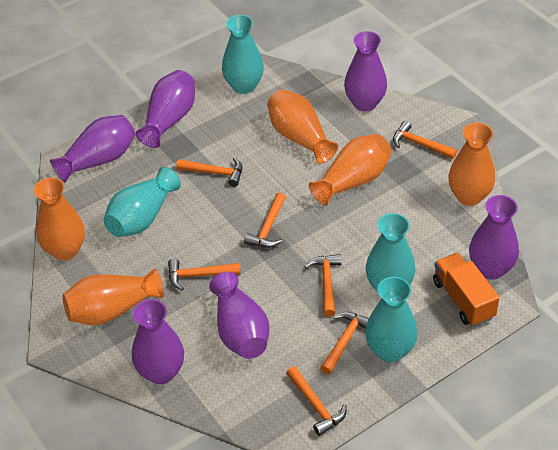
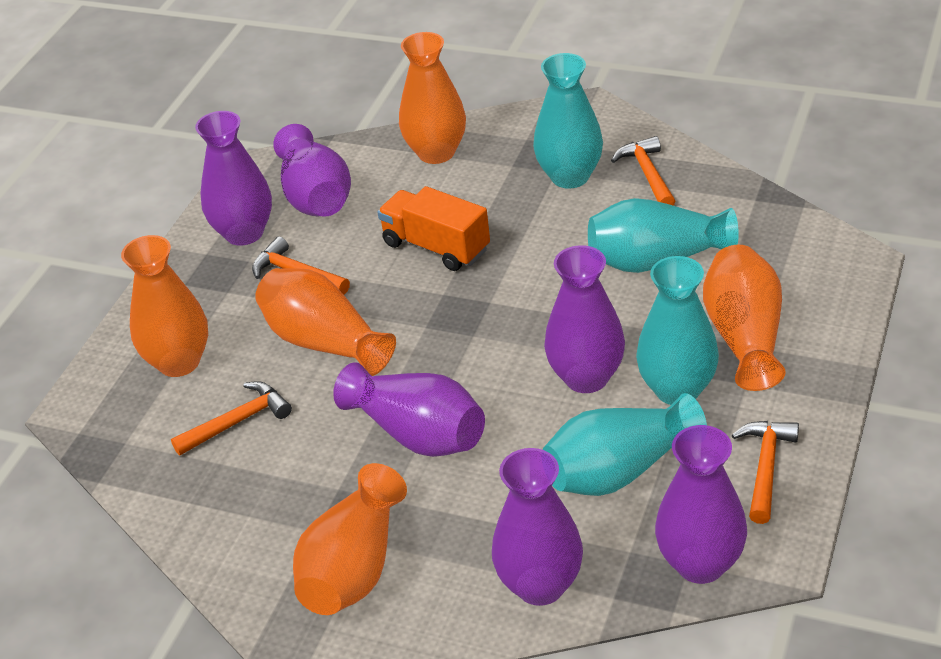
orange hammer: [168,259,241,290] [176,157,243,187] [244,193,286,248] [286,366,347,436] [305,254,342,317] [320,312,369,374] [393,121,457,159] = 7 -> [171,381,292,455] [252,237,350,295] [611,136,675,206] [732,421,799,524] = 4

